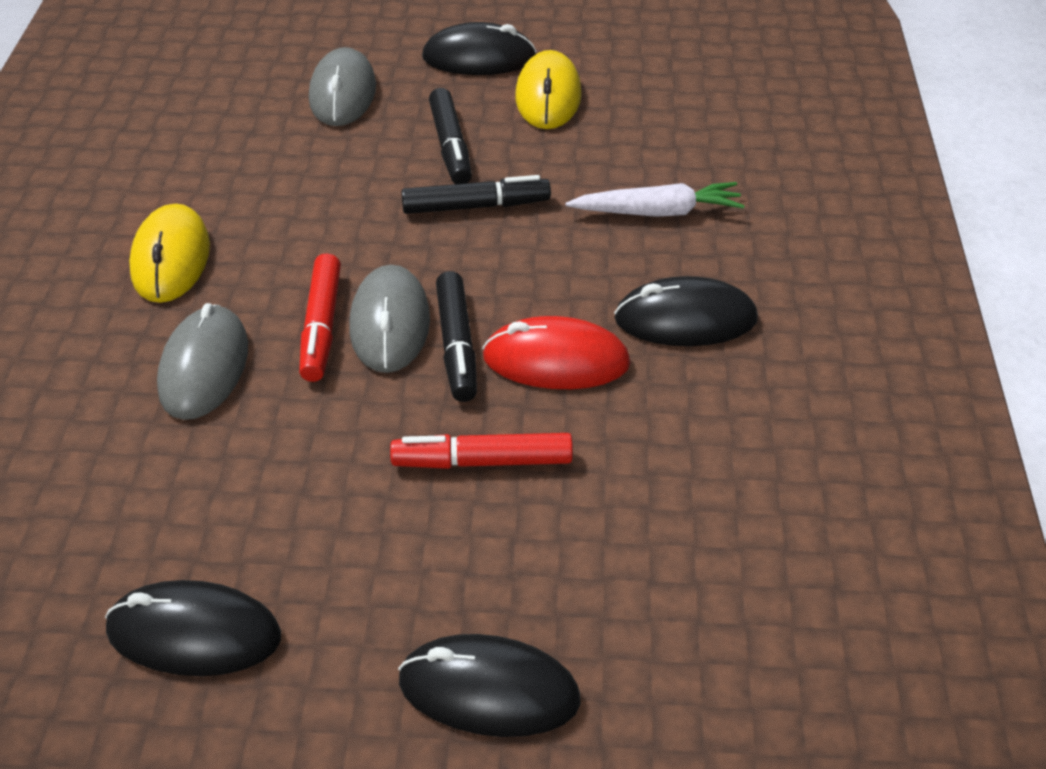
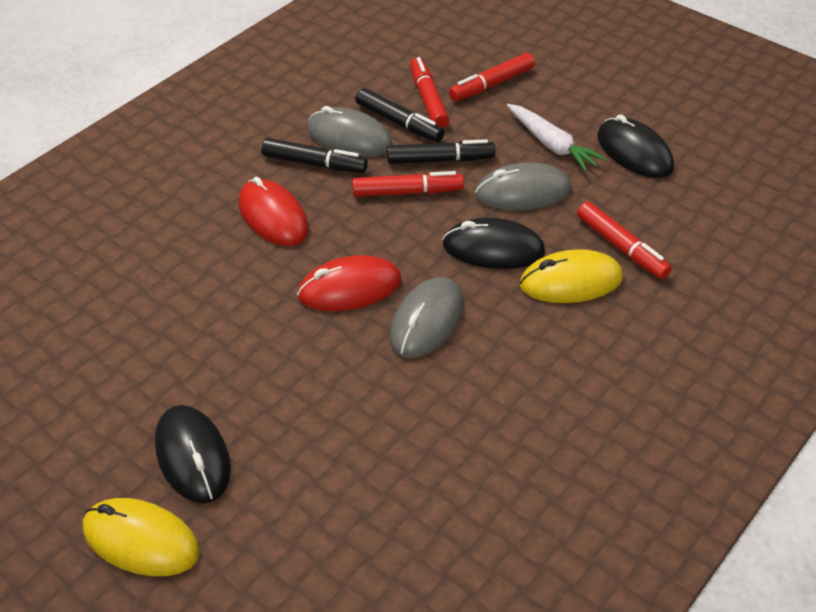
black mouse: [105,580,281,676] [398,634,581,737] [422,22,537,75] [614,276,758,346] = 4 -> [155,405,231,503] [442,218,545,269] [597,115,674,178] = 3
red marker: [299,253,341,382] [390,433,573,469] = 2 -> [352,171,464,197] [410,57,449,128] [449,53,535,101] [577,202,672,279] = 4
red mouse: [482,316,631,389] = 1 -> [238,177,309,246] [297,255,401,311] = 2

